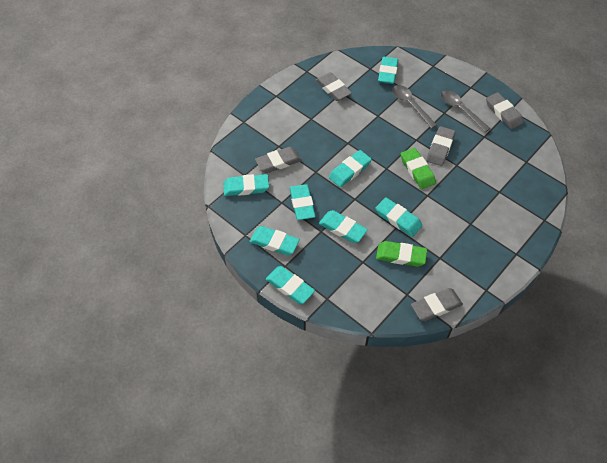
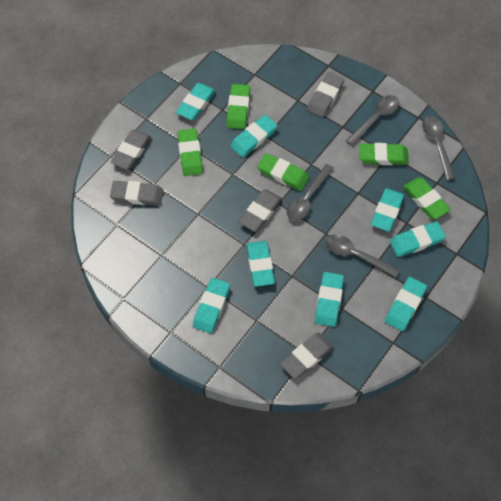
green eraser: [376,241,427,267] [401,148,436,189] = 2 -> [177,128,203,176] [226,84,250,129] [257,153,309,191] [359,143,409,165] [403,177,451,219] = 5
grey spoon: [392,85,437,129] [441,90,490,132] = 2 -> [287,164,334,221] [326,234,400,278] [346,95,399,146] [422,116,455,180] = 4

